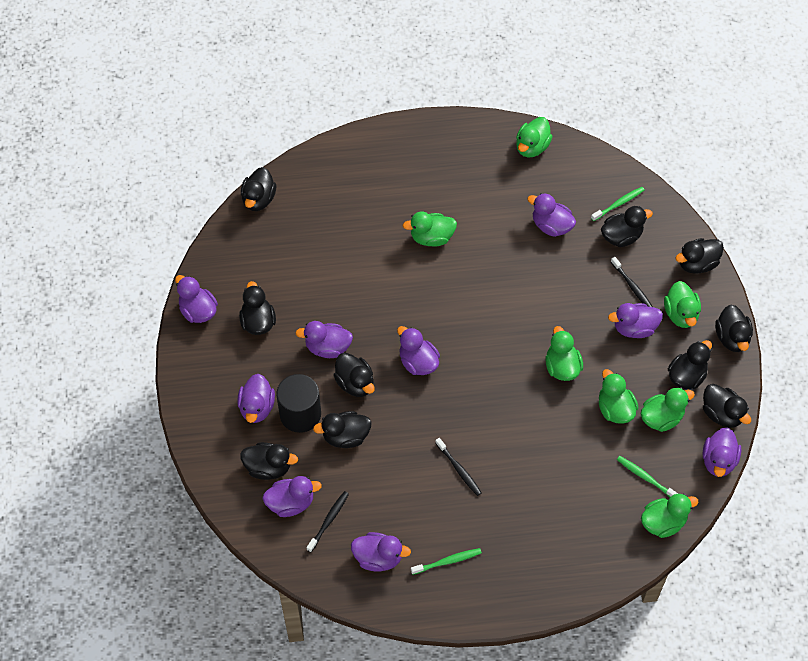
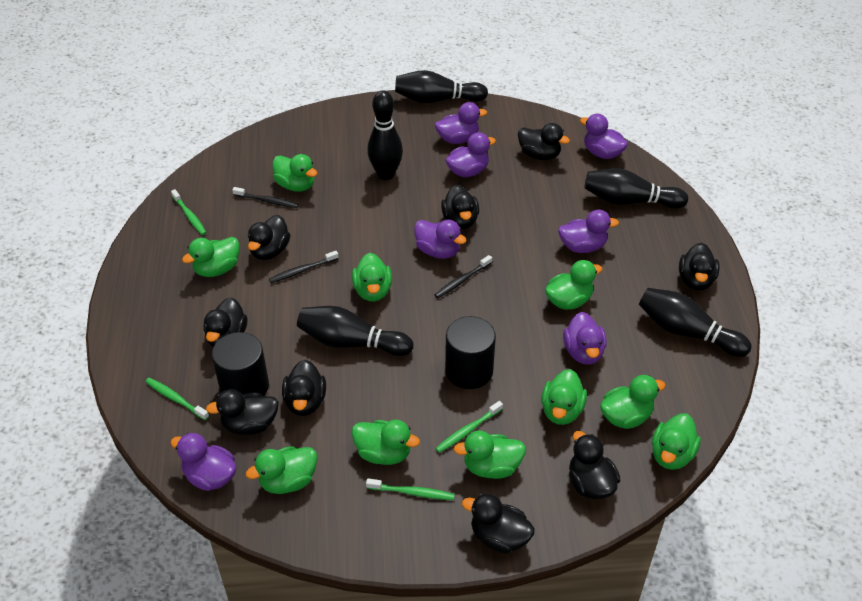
black bowling pin: none = 0 -> [297,306,413,356] [367,90,403,180] [395,70,488,103] [584,168,688,209] [639,288,752,357] = 5
black cylinder: [276,374,321,433] = 1 -> [212,332,269,396] [445,316,496,389] = 2
black duck: [239,281,276,335] [240,442,298,480] [241,167,276,211] [313,411,372,448] [333,353,375,397] [601,206,653,247] [668,340,712,389] [676,238,724,274] [703,384,751,428] [715,305,753,352] = 10 -> [203,297,248,347] [206,389,279,435] [248,215,290,260] [282,360,326,416] [441,185,479,229] [462,494,535,554] [518,123,570,160] [569,431,620,499] [679,243,720,290] = 9
green duck: [403,212,457,247] [516,117,553,157] [546,326,583,381] [599,369,638,424] [641,387,695,432] [641,494,699,538] [664,281,701,328] = 7 -> [182,237,239,277] [246,446,317,494] [273,154,318,192] [352,253,392,302] [352,420,420,465] [453,431,526,479] [541,369,587,425] [545,260,602,310] [600,375,666,429] [652,413,701,470] = 10
green toothbrush: [411,548,482,575] [591,187,645,221] [617,456,678,497] = 3 -> [145,378,209,420] [171,189,207,235] [366,478,455,500] [435,401,503,453] = 4
purple duck: [175,275,218,323] [237,374,275,423] [262,476,322,517] [295,321,353,358] [351,532,411,572] [397,326,440,375] [527,193,576,237] [608,303,663,338] [702,427,741,477] = 9 -> [170,433,236,491] [414,220,467,259] [435,102,487,144] [445,132,496,177] [558,210,619,253] [563,312,607,365] [580,114,628,159] = 7

